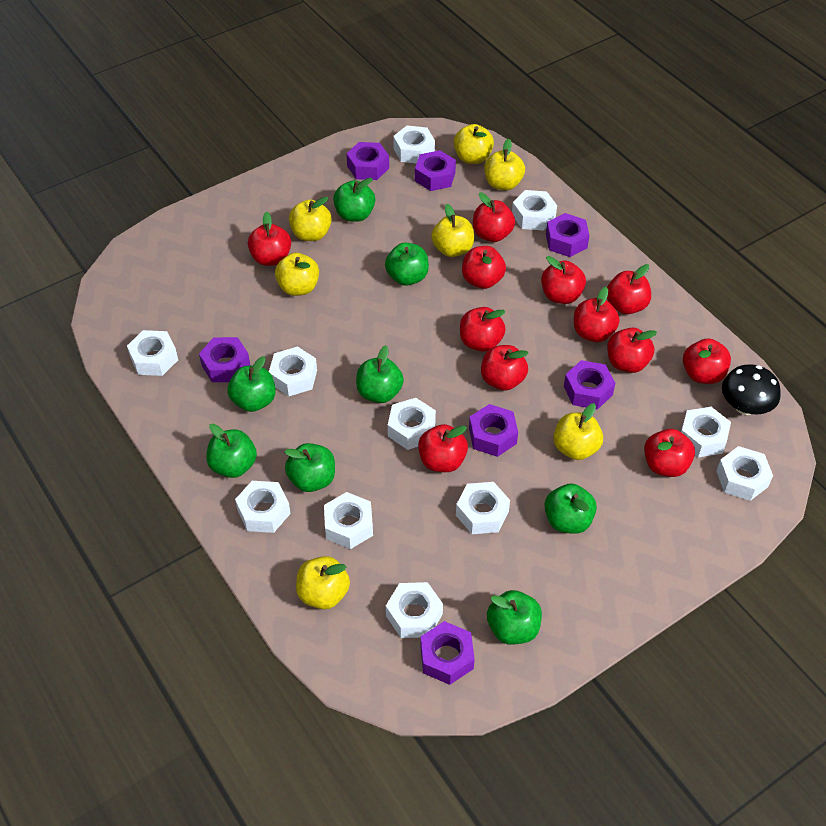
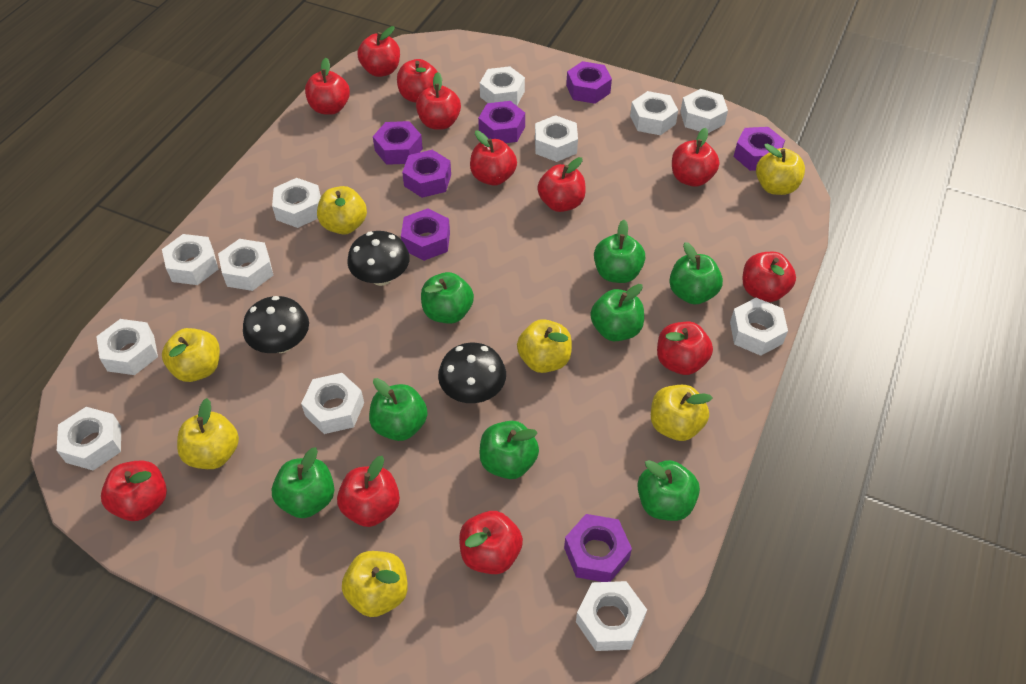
black mushroom: [722,364,781,415] = 1 -> [243,296,309,353] [347,231,410,286] [438,343,506,403] = 3
white nut: [127,330,178,376] [235,481,291,533] [269,346,317,396] [324,492,373,549] [386,582,443,638] [388,398,436,450] [393,125,435,164] [456,482,510,534] [512,190,557,231] [681,407,731,458] [716,446,773,501] = 11 -> [57,407,121,470] [96,319,158,375] [162,234,218,285] [218,239,274,291] [272,178,321,228] [301,373,364,434] [480,66,525,106] [535,115,578,162] [576,581,647,651] [630,91,678,135] [680,89,728,133] [730,298,788,356] = 12

